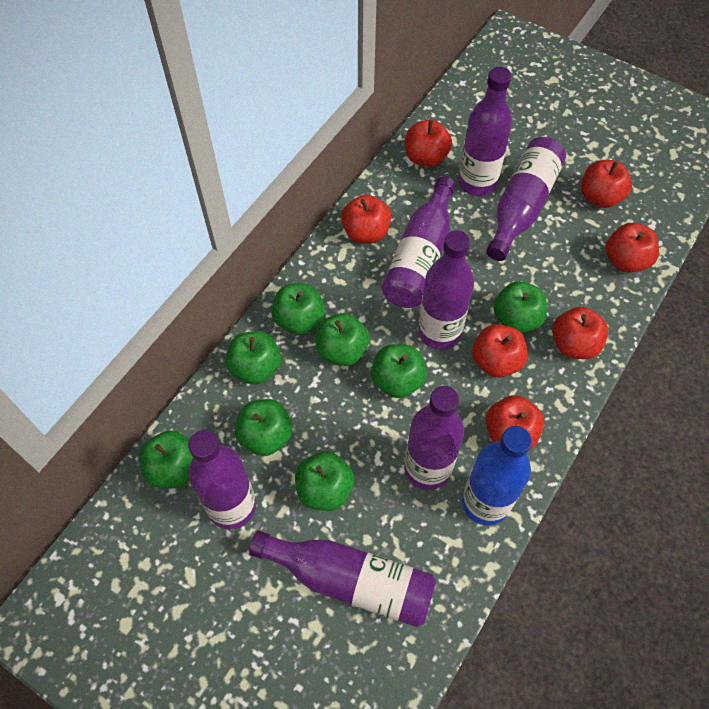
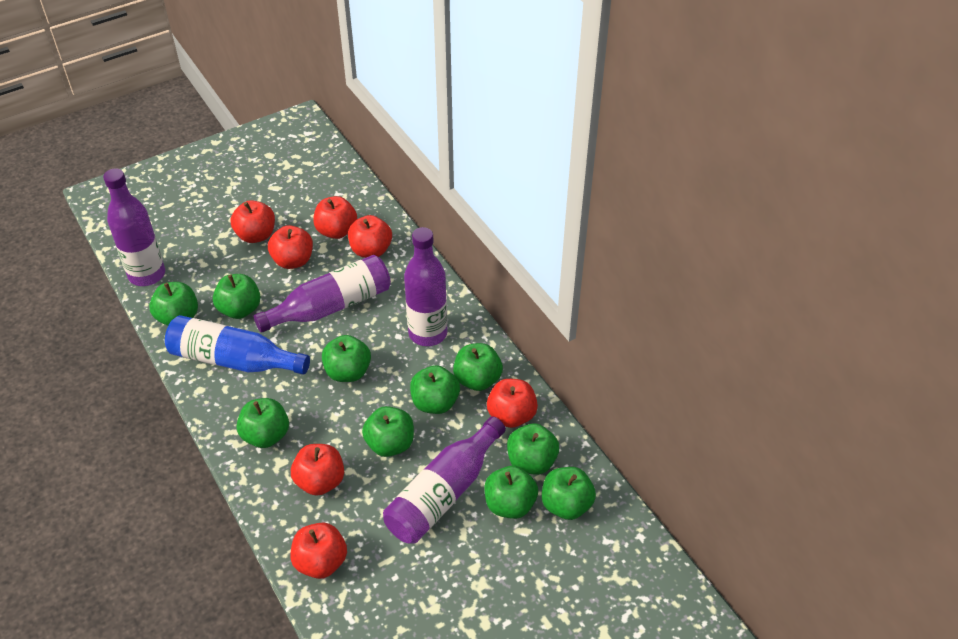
green apple: [139,430,193,488] [226,331,281,385] [235,399,293,456] [272,283,325,335] [295,451,354,511] [315,313,369,366] [371,344,427,398] [493,281,547,333] = 8 -> [149,282,198,326] [213,274,261,319] [237,398,289,448] [322,335,371,382] [362,406,414,457] [410,365,460,414] [453,343,503,391] [484,466,538,519] [507,423,559,475] [542,467,596,520] = 10
purple bottle: [188,430,256,529] [249,531,436,627] [382,176,456,308] [404,386,464,490] [418,230,474,350] [458,67,512,196] [486,137,566,261] = 7 -> [103,168,165,286] [254,255,391,333] [383,416,506,544] [404,227,448,346] = 4

